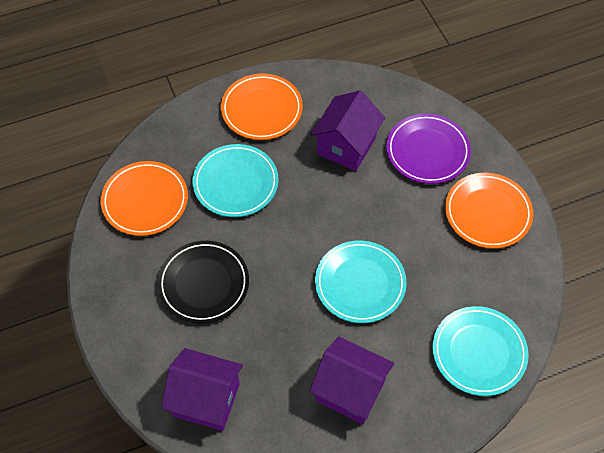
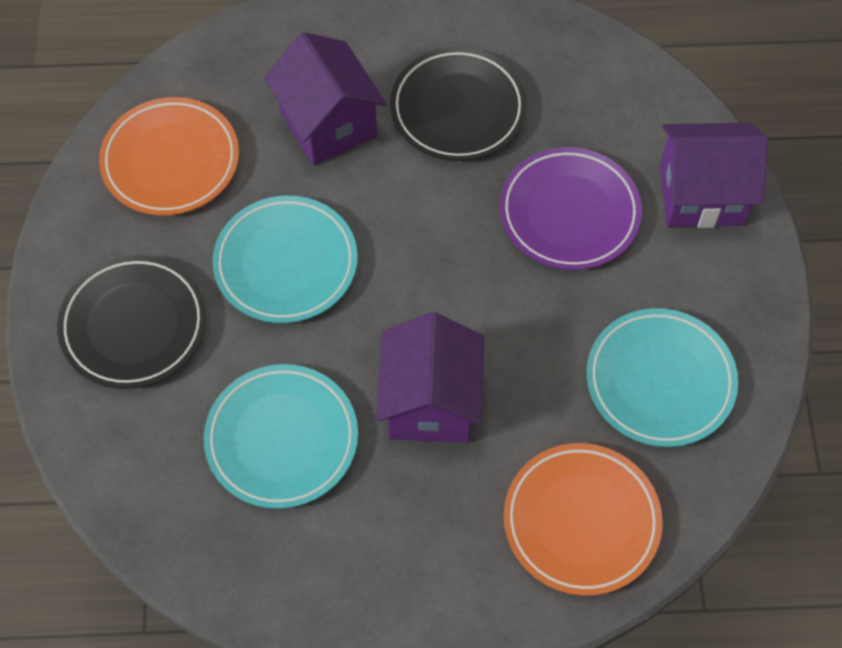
black plate: [157,241,249,323] = 1 -> [57,255,206,389] [390,47,527,161] = 2
orange plate: [101,161,188,236] [221,73,303,140] [445,173,533,249] = 3 -> [99,97,239,216] [504,443,663,596] = 2

